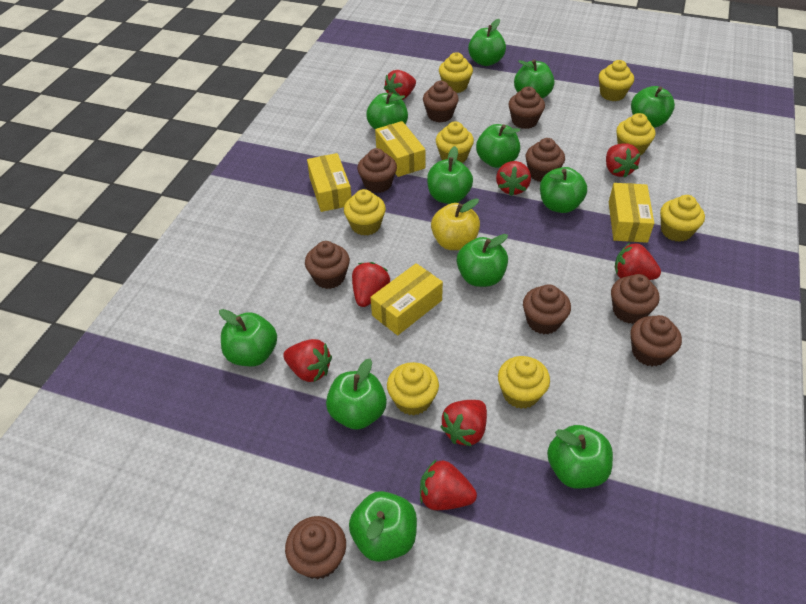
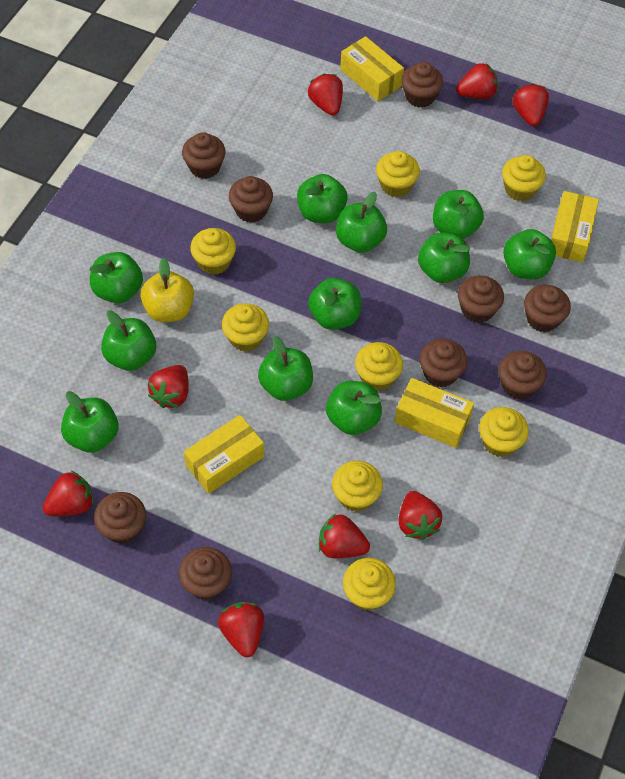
green apple: [219,309,277,367] [326,359,387,430] [349,491,417,562] [366,92,408,129] [427,146,473,204] [457,234,508,287] [468,19,506,66] [476,124,520,168] [514,59,554,99] [540,167,587,213] [547,425,613,489] [631,86,675,128] = 12 -> [61,391,119,453] [89,252,143,303] [101,311,156,371] [258,336,313,401] [297,174,348,223] [308,278,361,330] [326,381,382,435] [336,192,387,253] [418,232,470,283] [433,190,484,239] [503,229,556,279] = 11

